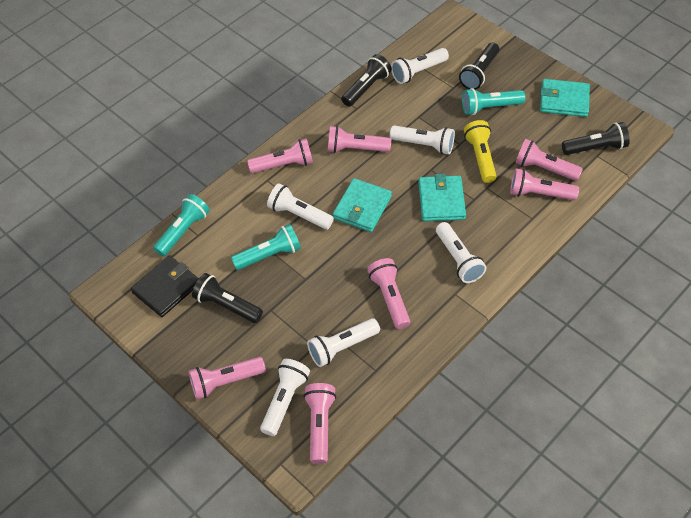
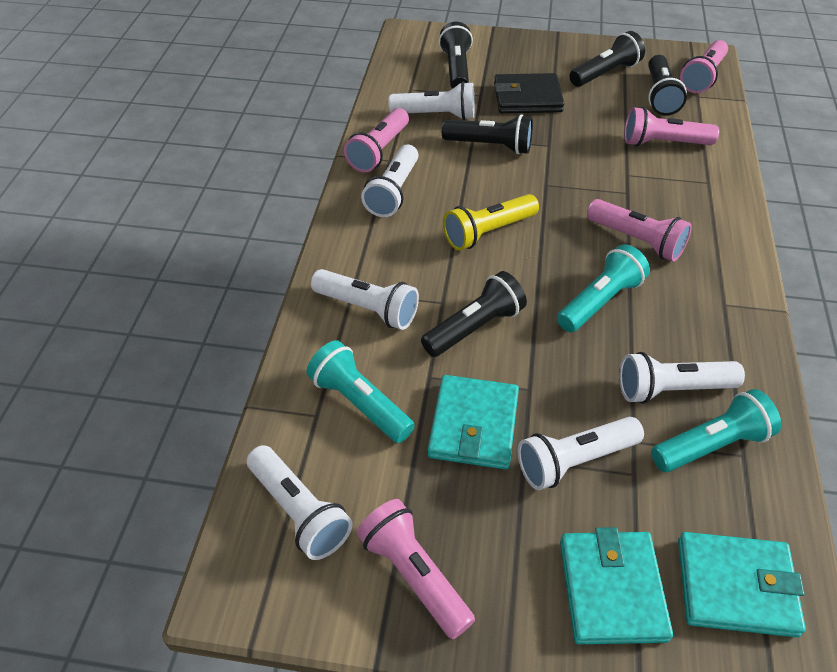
black flashlight: [192,273,263,323] [341,54,392,107] [459,43,499,90] [562,122,630,155] = 4 -> [421,271,527,357] [439,22,473,89] [442,114,533,154] [569,31,645,87] [648,55,687,116] = 5
pink flashlight: [189,357,266,400] [247,138,313,173] [303,383,336,464] [328,126,391,153] [367,258,410,329] [510,168,579,200] [515,139,583,181] = 7 -> [344,108,409,172] [356,499,475,639] [587,199,692,262] [624,107,719,146] [680,40,728,93] = 5

